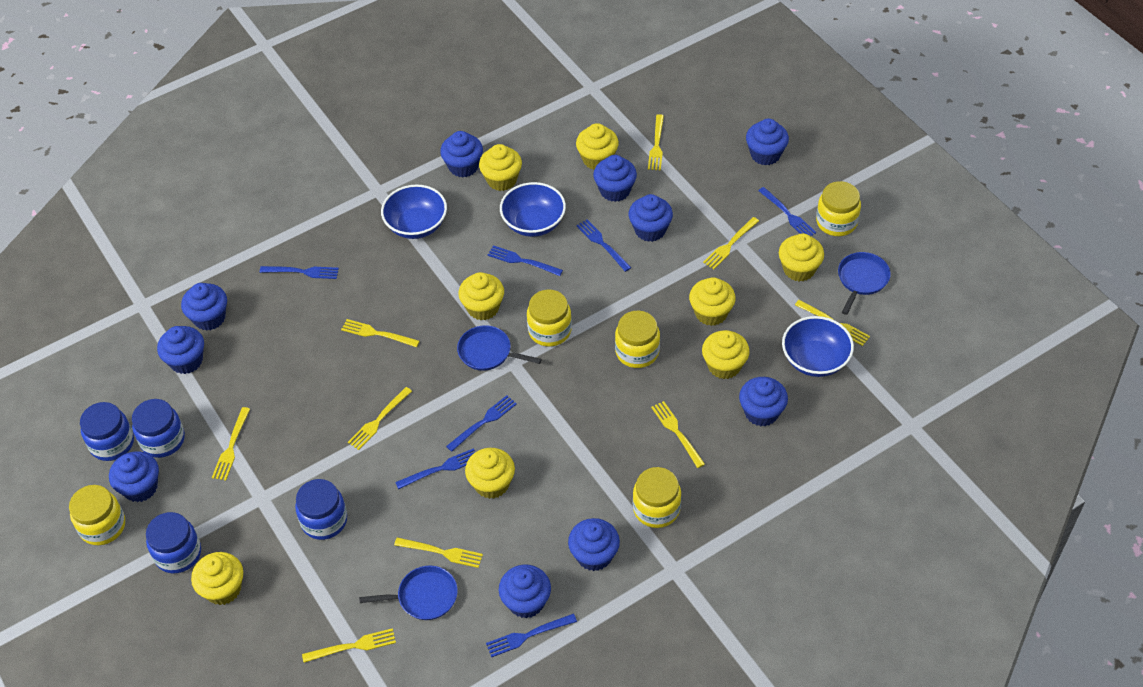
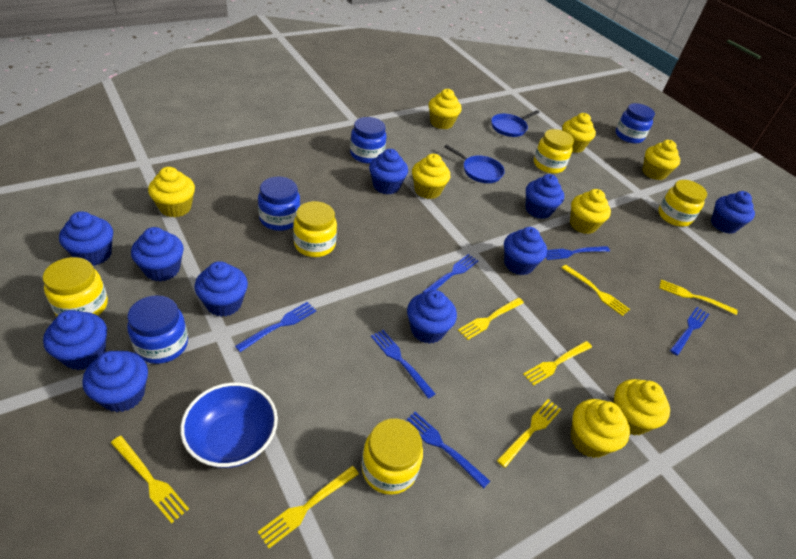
blue bowl: [381,184,447,239] [500,182,566,237] [782,316,854,377] = 3 -> [180,382,278,468] = 1
blue fork: [260,266,339,279] [395,448,475,489] [446,395,517,452] [486,614,577,657] [488,245,563,276] [576,220,631,272] [758,187,816,236] = 7 -> [235,302,316,352] [371,330,436,399] [405,412,490,488] [423,254,478,293] [545,246,610,260] [670,307,709,356] = 6
blue pan: [359,566,458,620] [457,325,542,371] [838,252,891,315] = 3 -> [444,145,505,183] [491,110,539,137] = 2
yellow fork: [212,407,250,481] [302,628,396,663] [341,319,420,347] [348,387,412,450] [394,537,483,568] [648,114,664,170] [651,401,705,468] [703,217,759,269] [795,300,870,346] = 9 -> [111,436,189,524] [258,466,359,548] [458,298,524,340] [497,399,562,468] [523,341,592,386] [562,265,630,316] [659,280,738,315] = 7

